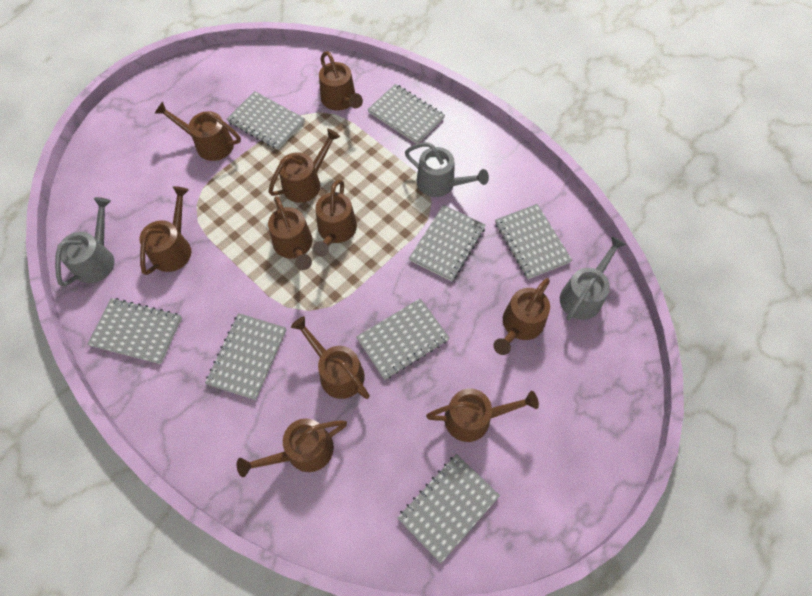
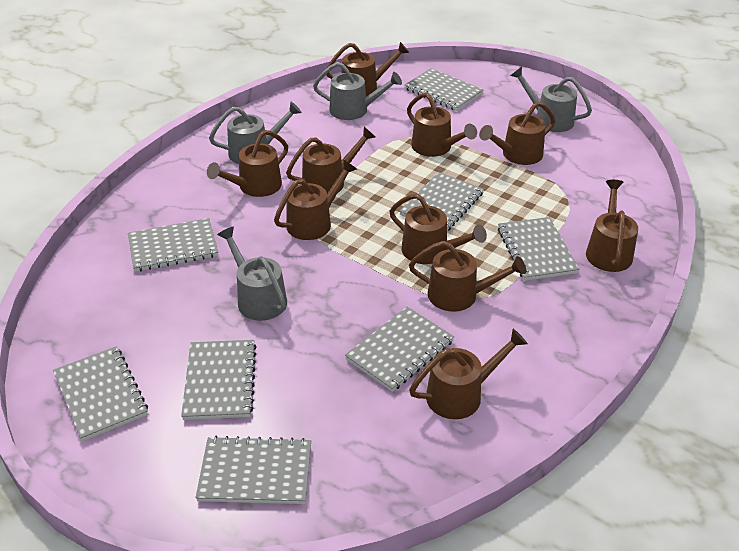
grey watering can: [55,197,114,287] [405,142,489,197] [560,236,626,321] = 3 -> [209,102,302,164] [217,227,287,321] [313,62,402,120] [510,67,592,132] = 4

